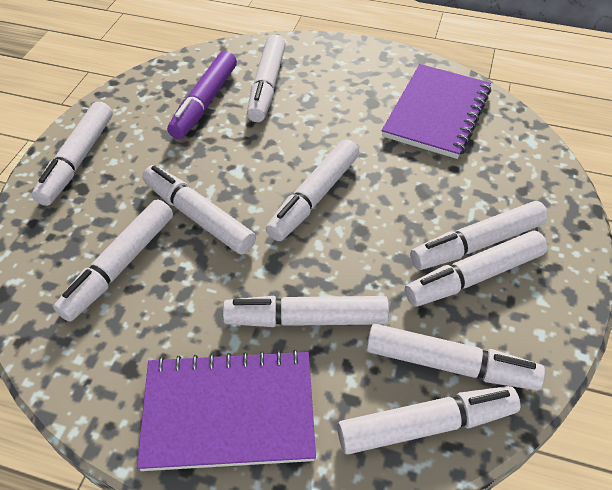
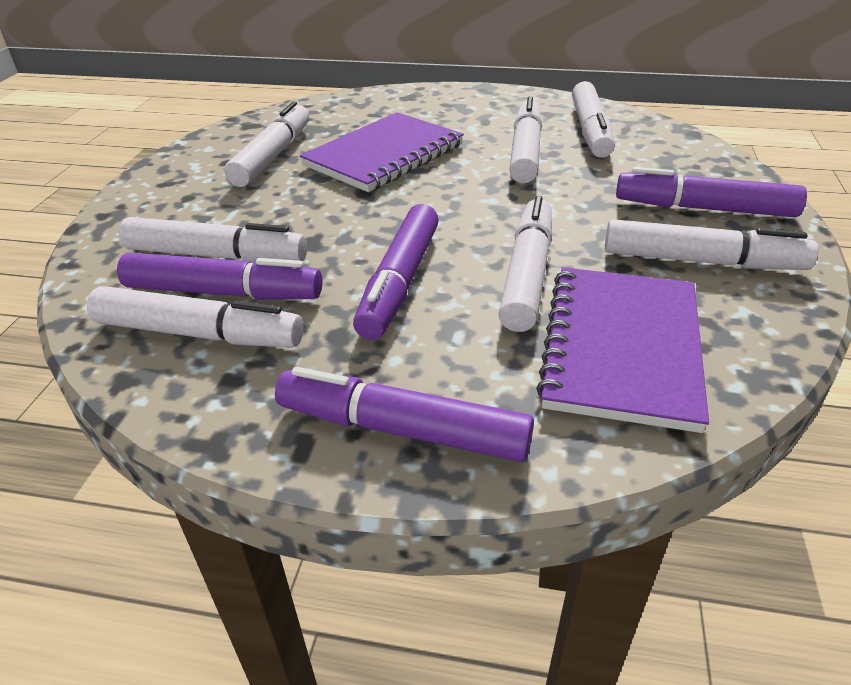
purple marker: [167,51,237,139] = 1 -> [117,253,323,299] [275,367,534,462] [353,204,439,340] [616,167,807,217] = 4
white marker: [32,101,113,206] [53,199,173,322] [142,165,256,255] [223,296,389,327] [247,34,286,122] [266,139,359,241] [337,386,520,455] [366,324,545,390] [405,231,547,307] [410,201,548,270] = 10 -> [87,286,304,348] [119,217,307,262] [224,101,309,187] [499,196,552,332] [509,97,542,183] [572,81,615,158] [605,219,818,270] = 7

